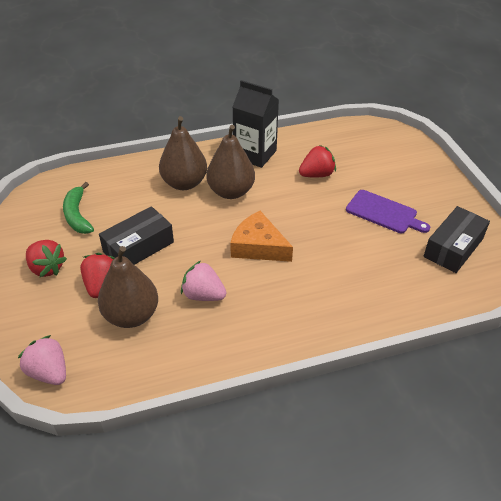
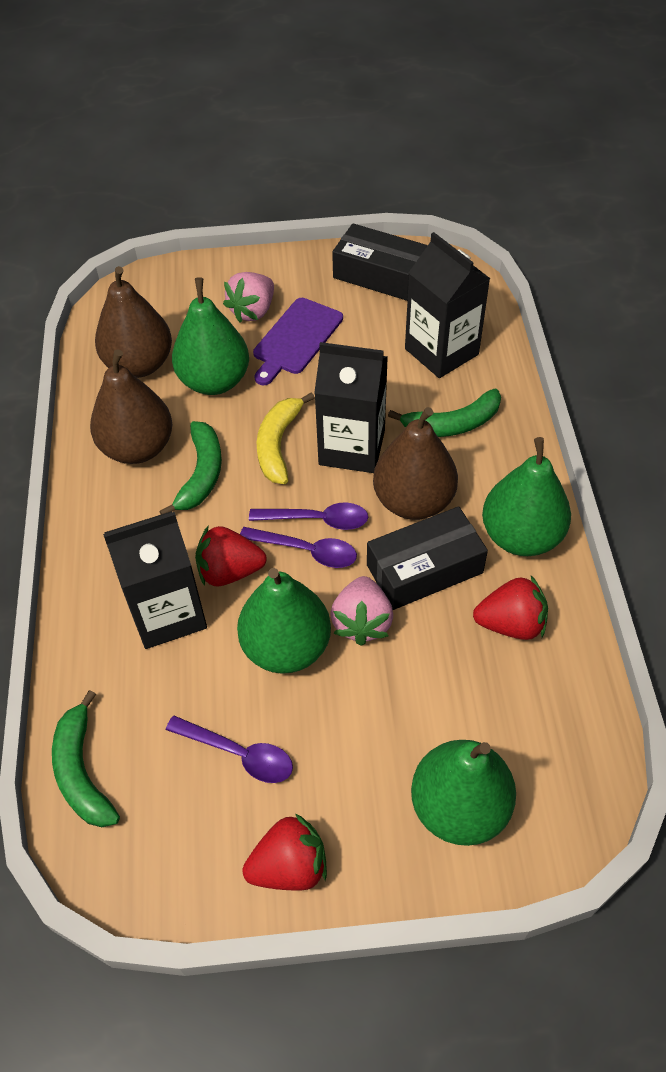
black carton: [233,80,279,168] = 1 -> [103,511,207,649] [314,342,388,473] [405,232,491,378] = 3
green banana: [63,182,94,234] = 1 -> [52,690,120,827] [159,421,222,514] [388,389,501,437] = 3
green pear: none = 0 -> [172,277,249,395] [237,568,331,674] [411,740,516,846] [482,437,571,556] = 4
orange cheese: [230,211,293,262] = 1 -> none = 0
purple spoon: none = 0 -> [166,716,293,783] [240,527,357,568] [249,502,368,530] = 3
yellow banana: none = 0 -> [257,392,315,484] = 1

